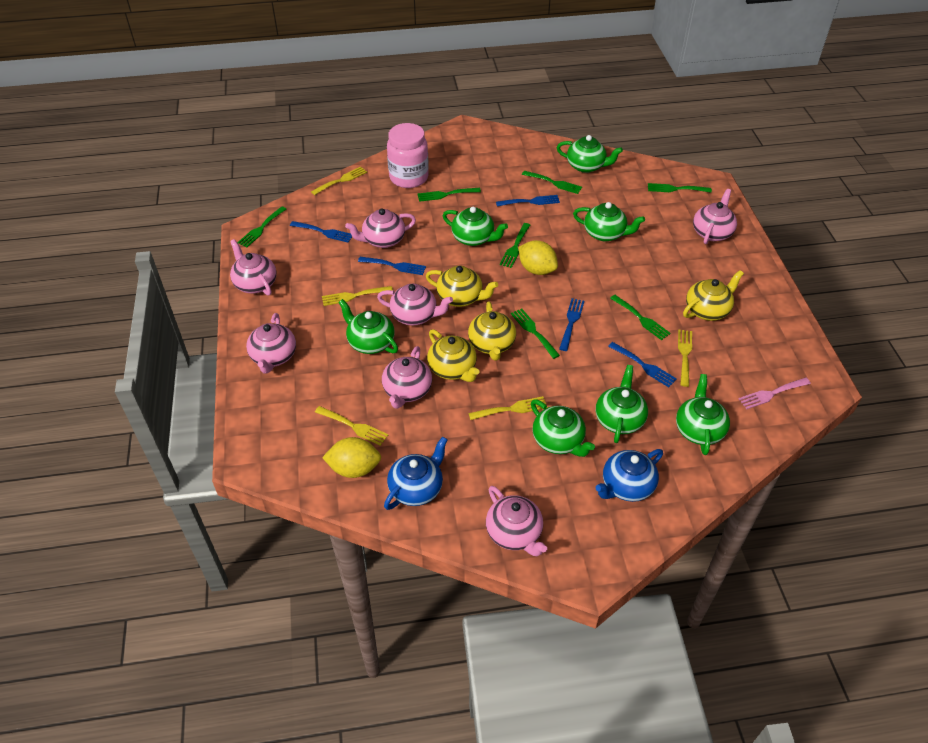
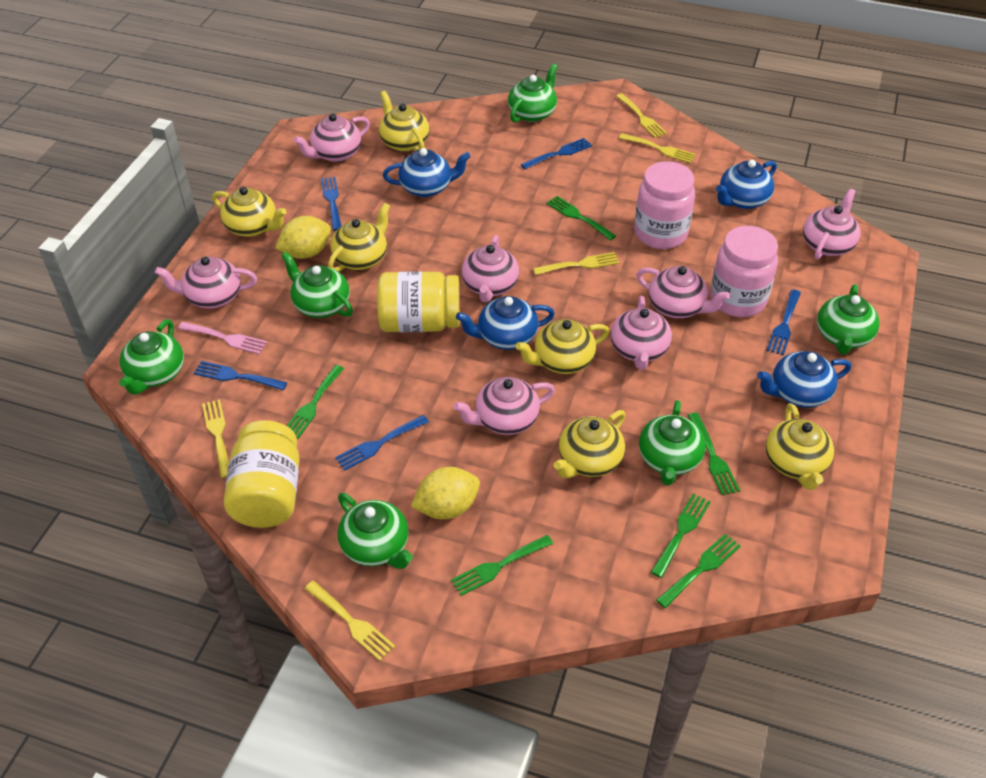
blue teapot: [384,437,448,510] [595,449,663,502] = 2 -> [383,148,471,197] [456,296,555,350] [716,160,777,209] [757,351,851,408] = 4
green fork: [237,206,286,247] [418,188,481,202] [500,223,530,268] [511,309,560,359] [522,171,582,194] [610,295,671,340] [648,183,712,193] = 7 -> [287,365,344,439] [451,535,553,596] [547,196,616,241] [651,494,711,578] [656,534,741,608] [688,413,740,495] = 6
green teapot: [338,299,398,354] [443,207,508,246] [531,399,595,457] [557,135,623,173] [573,202,645,241] [596,365,648,443] [676,374,730,455] = 7 -> [119,319,184,395] [281,252,353,318] [337,493,413,569] [508,63,558,122] [639,400,706,485] [817,284,879,355] = 6
pink jar: [387,123,429,188] = 1 -> [634,161,695,249] [710,226,778,317] = 2
yellow jar: none = 0 -> [224,420,300,528] [377,271,460,332] = 2
yellow teapot: [426,266,498,307] [427,329,479,382] [468,302,516,361] [683,270,744,321] = 4 -> [212,187,287,237] [328,203,390,272] [379,91,429,152] [516,319,610,374] [554,410,626,478] [766,403,834,490] = 6

